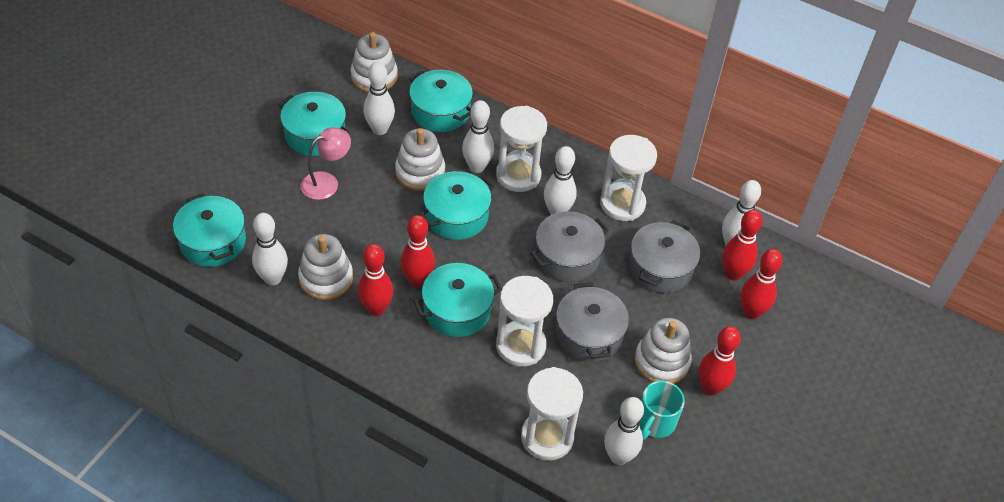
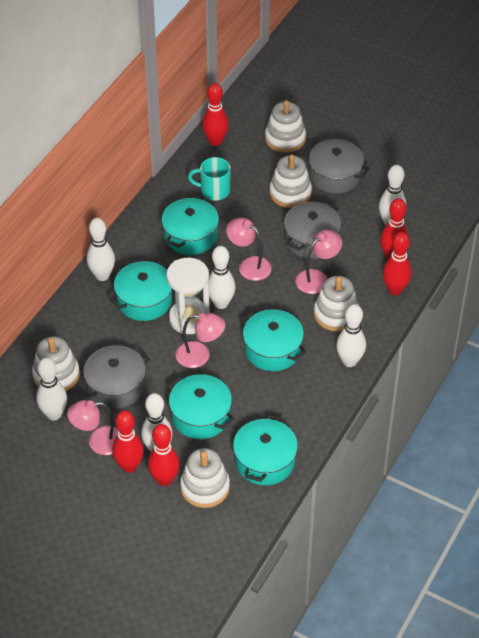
pink lamp: [300,128,351,200] = 1 -> [67,400,118,455] [176,313,225,368] [226,218,272,281] [295,230,342,294] = 4
white hourglass: [496,106,547,192] [496,276,553,367] [521,367,583,461] [600,135,657,221] = 4 -> [166,258,210,334] = 1
white stacking toy: [298,234,353,300] [351,32,398,92] [395,128,445,191] [635,318,692,384] = 4 -> [32,336,80,391] [180,448,230,508] [265,100,306,153] [269,155,312,208] [314,276,359,332] = 5

